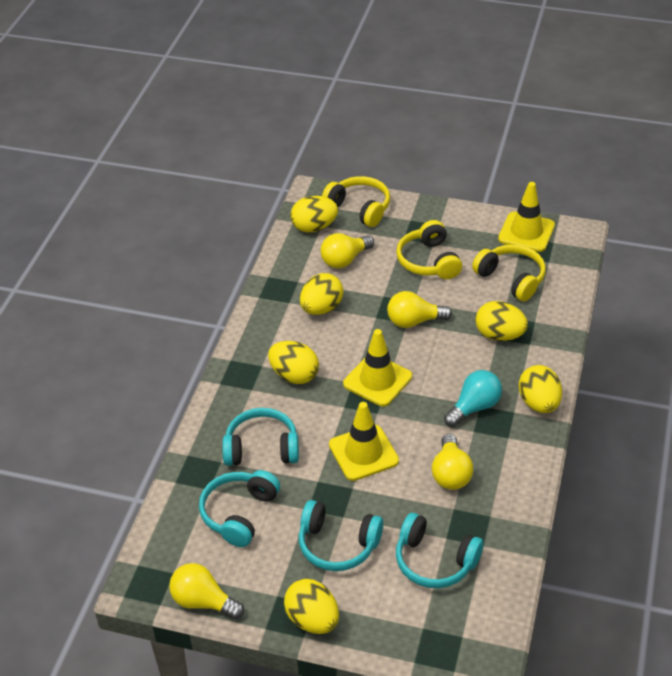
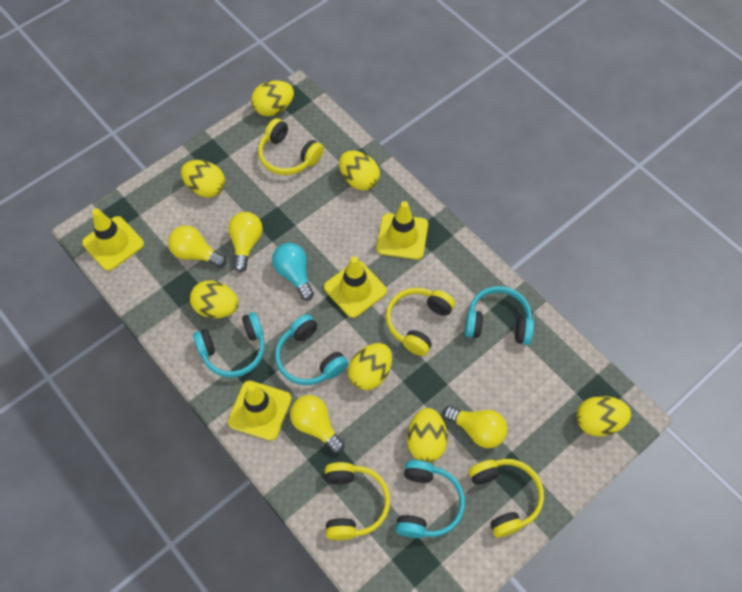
yellow egg: [268,341,319,384] [284,579,339,634] [290,196,338,232] [300,273,343,315] [475,301,528,341] [519,365,562,413] = 6 -> [181,160,225,198] [190,280,239,318] [251,80,294,116] [339,151,380,191] [348,343,392,390] [407,408,448,462] [576,396,631,436] = 7
yellow headphones: [322,176,390,227] [396,220,462,279] [472,244,546,301] = 3 -> [258,118,324,175] [325,462,390,540] [386,288,455,356] [469,459,544,538] = 4
yellow traffic cone: [329,402,399,481] [343,329,412,406] [498,182,555,252] = 3 -> [82,208,144,271] [228,381,291,441] [324,256,387,318] [376,201,428,260] = 4

